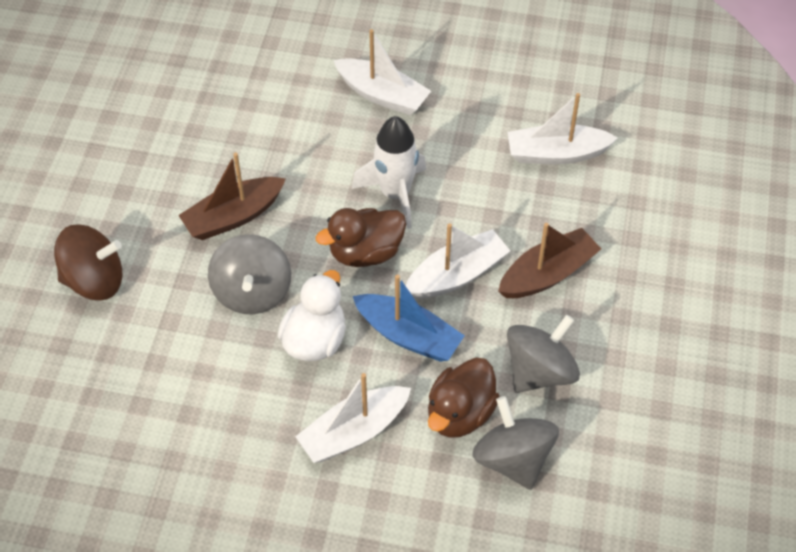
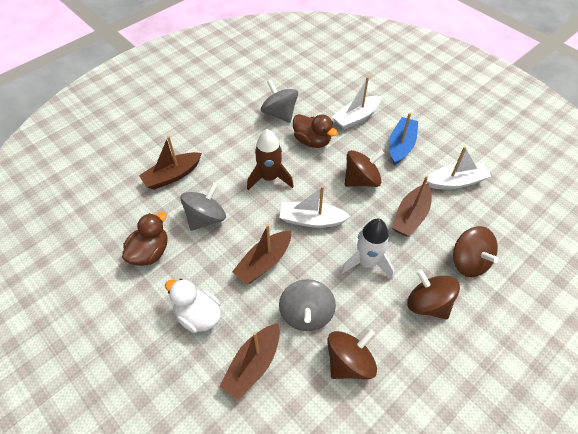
brown boat: [178,153,286,240] [498,223,601,298] = 2 -> [139,136,202,190] [219,323,280,400] [232,224,291,285] [392,176,432,237] = 4
brown rocket: none = 0 -> [247,129,294,190] = 1
brown spinning top: [54,224,122,301] = 1 -> [327,329,377,380] [344,150,385,187] [407,269,460,320] [453,226,499,277] = 4
white boat: [295,373,411,463] [333,29,431,115] [406,223,510,298] [508,93,618,164] = 4 -> [279,186,351,228] [332,76,382,130] [426,146,491,189] = 3

